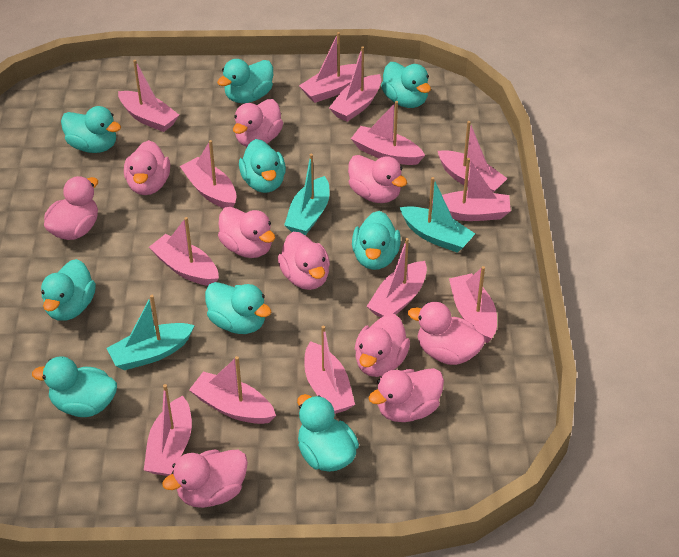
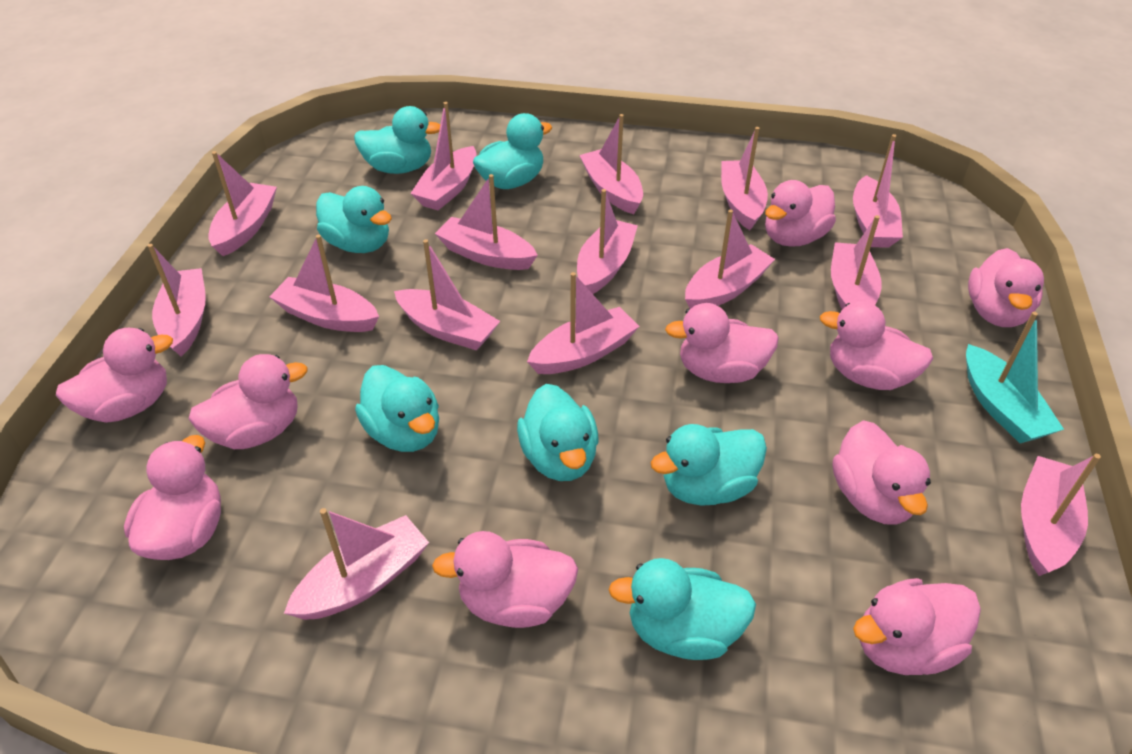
pink boat: [118,60,179,132] [144,384,192,476] [149,217,219,286] [180,140,237,208] [189,356,276,424] [299,32,356,103] [304,326,355,414] [329,46,381,122] [351,101,425,165] [366,238,427,318] [432,158,511,221] [438,121,508,192] [449,266,497,343] = 13 -> [147,244,206,356] [208,151,277,256] [269,234,379,332] [284,508,429,620] [394,239,500,350] [410,102,476,210] [435,174,538,270] [527,272,639,374] [577,189,638,294] [579,114,643,214] [685,209,775,309] [721,127,768,230] [831,215,882,309] [853,134,903,248] [1021,454,1101,576] = 15
turquoise boat: [107,295,195,370] [284,154,329,236] [400,177,475,253] = 3 -> [966,312,1064,443] = 1
turquoise duck: [32,356,117,417] [41,259,96,321] [61,106,121,153] [205,282,271,334] [217,59,273,103] [239,139,286,193] [297,394,359,472] [352,211,401,270] [381,62,431,108] = 9 -> [316,186,392,253] [354,106,440,174] [355,365,439,452] [473,113,552,189] [517,384,599,481] [608,558,756,660] [650,424,767,506] = 7

